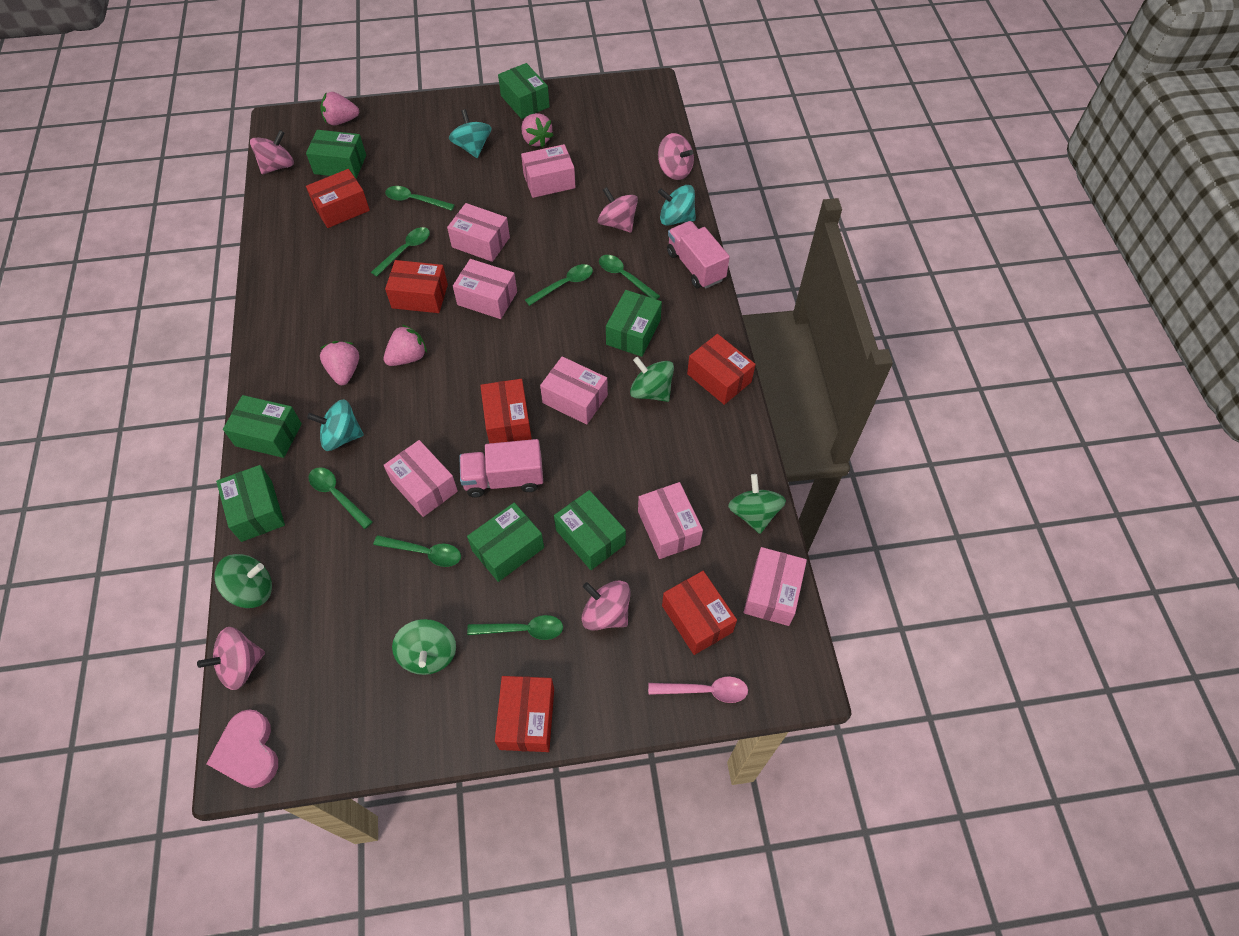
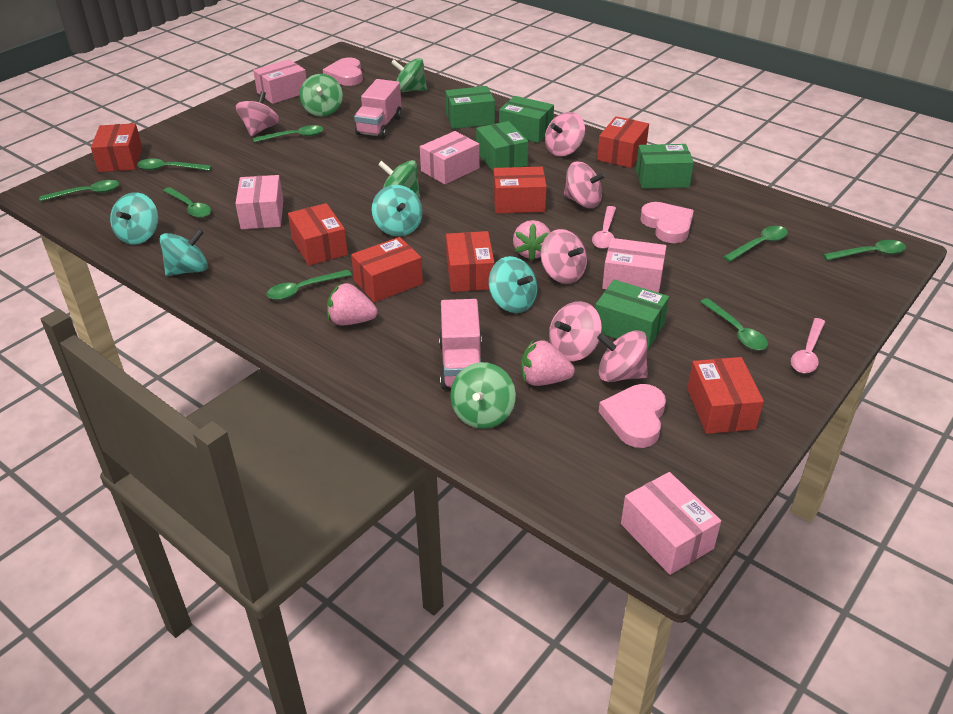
green box: [216,465,285,542] [223,395,302,458] [306,130,366,178] [467,502,544,582] [498,63,550,119] [554,490,626,570] [606,290,662,357] = 7 -> [445,86,495,129] [476,121,528,172] [499,96,554,143] [595,279,669,349] [636,144,694,189] = 5
green spoon: [309,467,373,529] [371,227,430,277] [373,535,461,567] [385,186,455,211] [467,615,563,640] [525,264,593,306] [599,255,660,300] = 7 -> [39,180,119,201] [137,158,212,171] [163,187,211,218] [253,125,324,142] [266,270,352,300] [700,298,768,350] [723,226,788,262] [823,240,906,260] = 8
pink box: [384,440,458,517] [447,203,510,262] [453,259,517,319] [521,144,576,198] [540,356,608,425] [638,482,703,559] [744,547,807,626] = 7 -> [235,175,283,229] [253,59,307,104] [420,131,480,185] [602,238,666,293] [621,472,721,575] = 5
pink heart: [207,709,278,788] = 1 -> [323,58,363,86] [599,384,666,448] [640,202,694,243] = 3
pink spinning top: [197,627,265,690] [250,130,294,174] [582,580,630,630] [598,187,638,232] [658,133,694,180] = 5 -> [236,91,279,136] [540,229,587,284] [545,112,585,156] [549,301,602,361] [564,161,606,208] [597,330,648,382] = 6
pink spoon: [648,676,748,703] = 1 -> [592,206,616,249] [791,318,825,373] = 2
pink strawberry: [320,92,359,125] [320,341,359,385] [384,325,427,366] [521,113,554,147] = 4 -> [327,283,378,325] [513,220,550,261] [521,340,575,386] = 3
red box: [306,169,370,228] [385,260,448,313] [480,379,532,443] [495,676,554,752] [662,571,737,655] [687,334,756,405] = 6 -> [91,123,142,172] [288,203,348,266] [351,237,423,302] [446,231,495,292] [493,167,547,213] [597,116,649,168] [687,357,764,434] = 7
turquoise spinning top: [307,400,364,451] [449,109,491,158] [658,185,696,226] = 3 -> [110,192,158,245] [160,229,208,276] [372,185,423,236] [489,256,537,313] = 4

